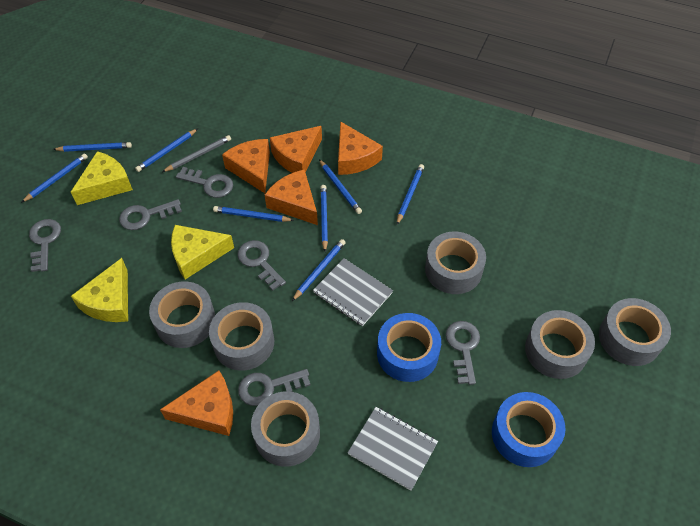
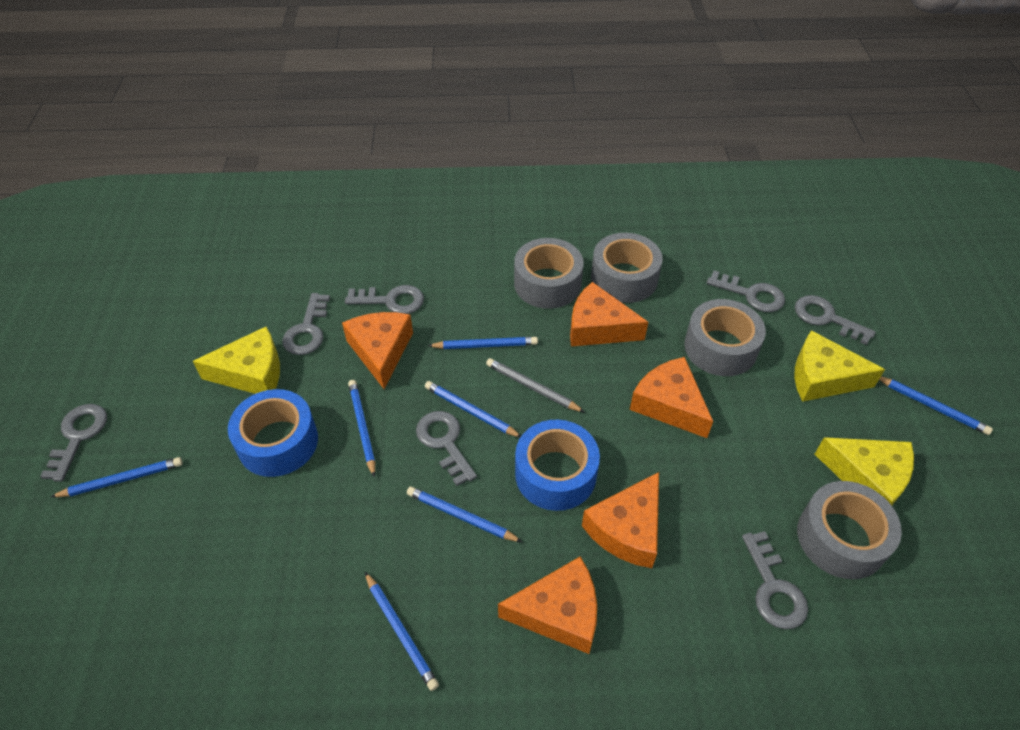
blue pencil: [21,153,88,203] [53,142,132,152] [135,129,198,172] [213,206,294,222] [292,239,346,301] [319,159,362,214] [320,185,328,252] [397,164,424,224] = 8 -> [51,457,183,497] [348,380,375,477] [365,572,439,691] [407,486,522,542] [425,381,521,437] [428,337,538,349] [879,376,993,435] = 7
grey key: [29,219,61,272] [119,199,182,230] [176,167,233,198] [237,240,286,291] [238,369,310,406] [446,321,480,385] = 6 -> [40,404,107,482] [282,293,330,355] [345,285,424,314] [416,411,477,486] [707,271,785,312] [742,531,808,629] [795,295,876,345] = 7
grey notebook: [313,258,393,326] [348,407,438,491] = 2 -> none = 0
grey tape: [149,281,215,348] [209,302,274,370] [251,391,320,467] [425,232,486,294] [525,310,595,379] [599,298,671,366] = 6 -> [514,238,584,309] [591,233,663,303] [684,299,766,376] [797,481,902,579] = 4

